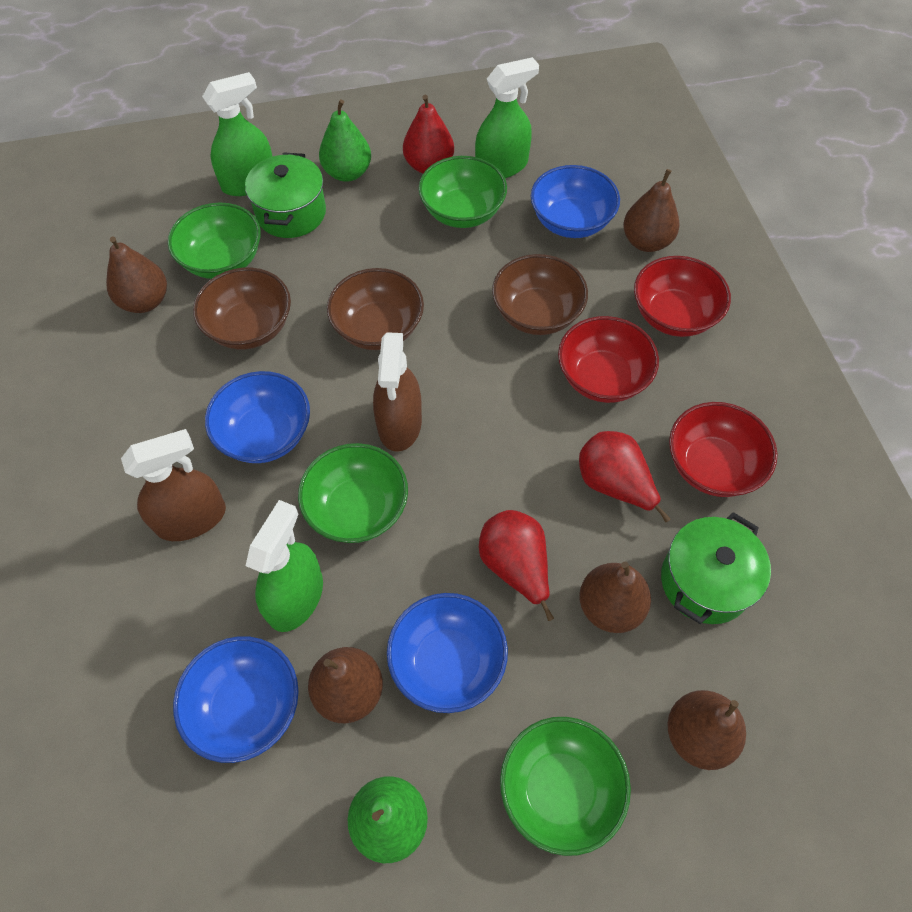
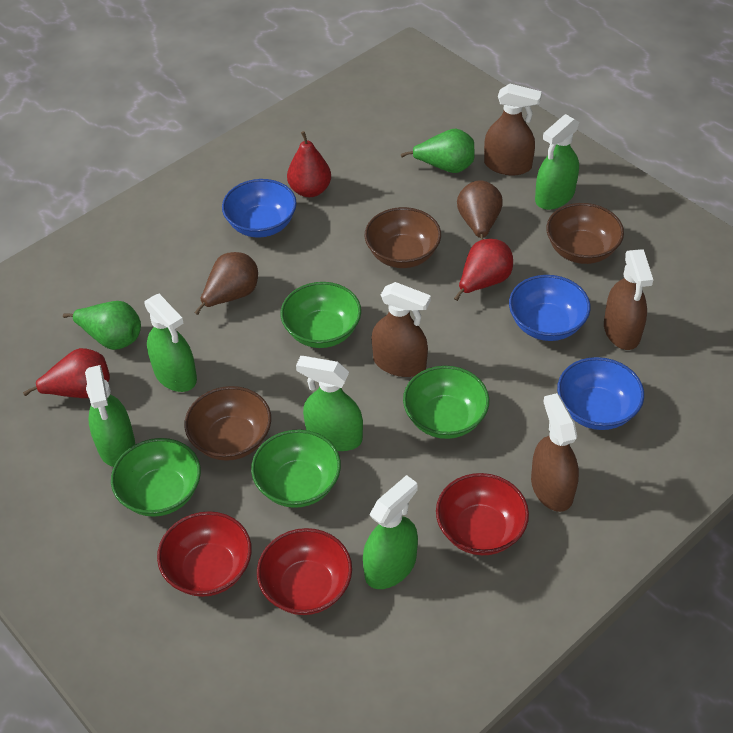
blue bowl: [173,636,299,763] [205,371,310,463] [387,593,508,713] [531,165,620,238] = 4 -> [222,179,297,238] [509,275,591,341] [557,357,644,430] = 3
brown pear: [106,237,167,313] [308,647,383,723] [579,561,651,633] [623,169,680,252] [668,690,746,770] = 5 -> [194,252,258,315] [457,181,503,240] = 2
brown spray bottle: [121,429,226,541] [373,332,422,452] = 2 -> [371,282,431,377] [484,84,542,175] [531,393,579,512] [604,249,653,350] = 4
green pot: [245,152,326,238] [661,512,771,624] = 2 -> none = 0
green spray bottle: [202,72,273,196] [246,500,323,632] [475,57,539,178] = 3 -> [85,365,135,467] [144,294,197,392] [296,356,363,451] [363,475,418,589] [535,114,579,210] = 5

